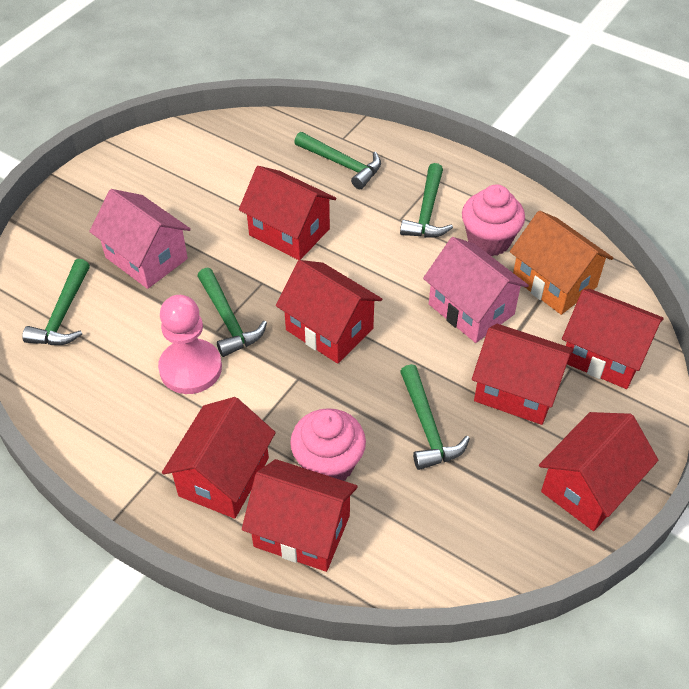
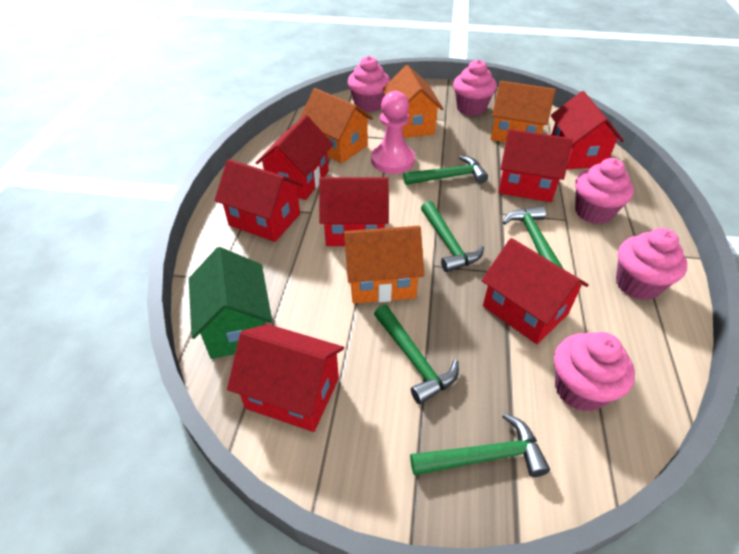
green house: none = 0 -> [189,247,272,359] = 1
orange house: [510,211,613,315] = 1 -> [298,88,373,163] [343,226,424,303] [382,65,443,138] [491,81,556,142] = 4
pink cupcake: [290,408,366,481] [462,185,525,256] = 2 -> [348,56,390,112] [453,59,497,116] [554,332,635,412] [575,158,634,224] [616,228,687,300] = 5
pink house: [89,189,191,289] [423,237,529,343] = 2 -> none = 0

